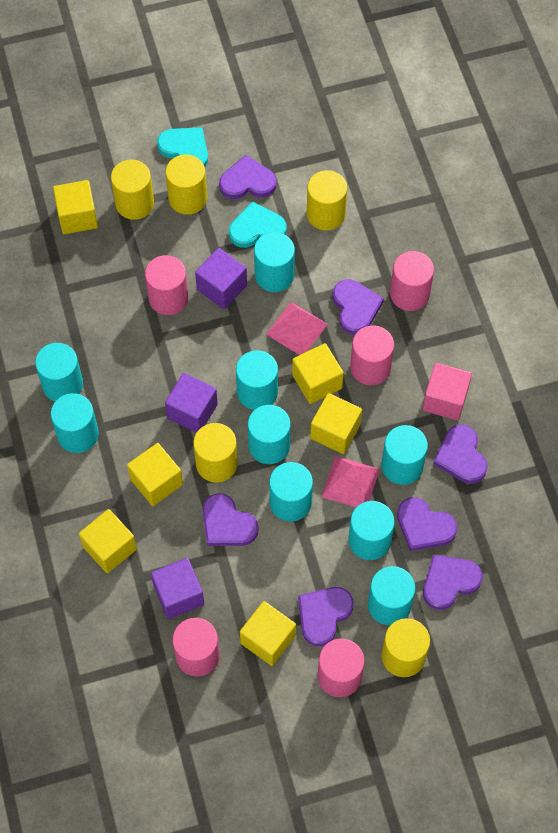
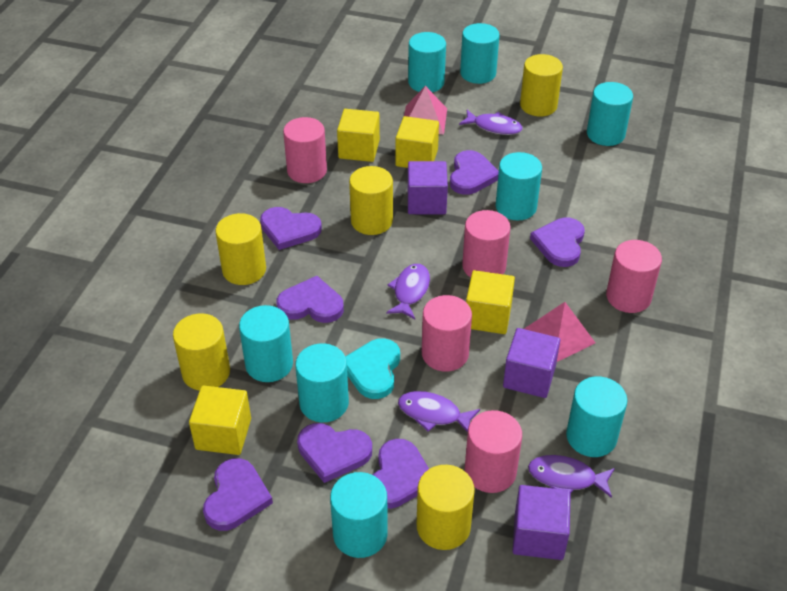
pink cube: [423,363,472,420] = 1 -> none = 0
purple fish: none = 0 -> [386,264,430,319] [398,391,480,432] [459,110,523,135] [528,455,615,498] = 4
turquoise cylinder: [35,343,83,401] [51,393,99,453] [236,350,278,410] [248,405,291,464] [254,232,295,292] [269,462,313,521] [348,501,395,560] [368,566,415,625] [382,425,428,485] = 9 -> [239,305,293,382] [295,343,349,422] [330,472,388,558] [408,32,446,92] [460,23,500,84] [496,152,542,221] [566,376,627,457] [587,82,633,146] = 8
turquoise heart: [157,127,208,167] [229,201,286,248] = 2 -> [346,338,400,399] = 1
yellow cube: [53,180,98,234] [79,509,137,573] [127,443,183,506] [240,601,296,666] [292,343,344,404] [310,393,362,454] = 6 -> [189,385,251,455] [337,109,380,162] [395,116,439,168] [466,270,515,334] = 4

